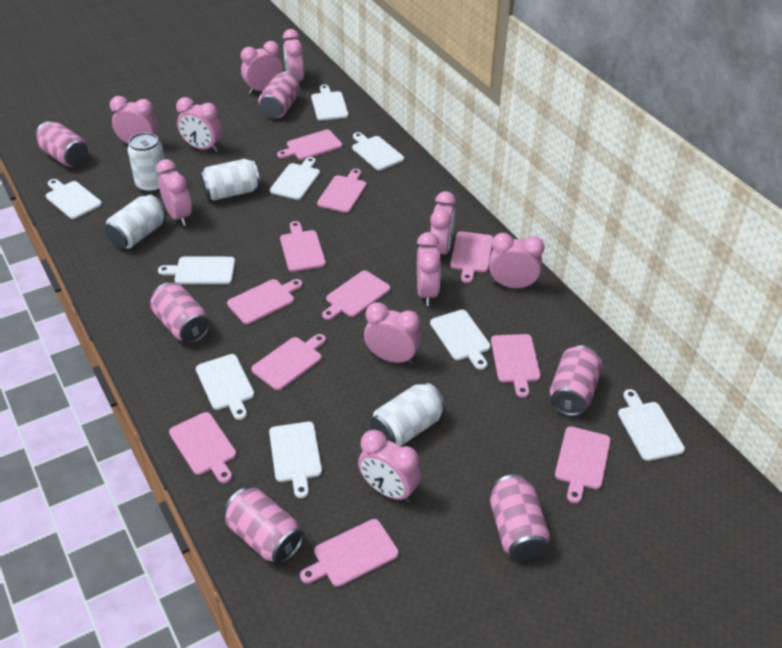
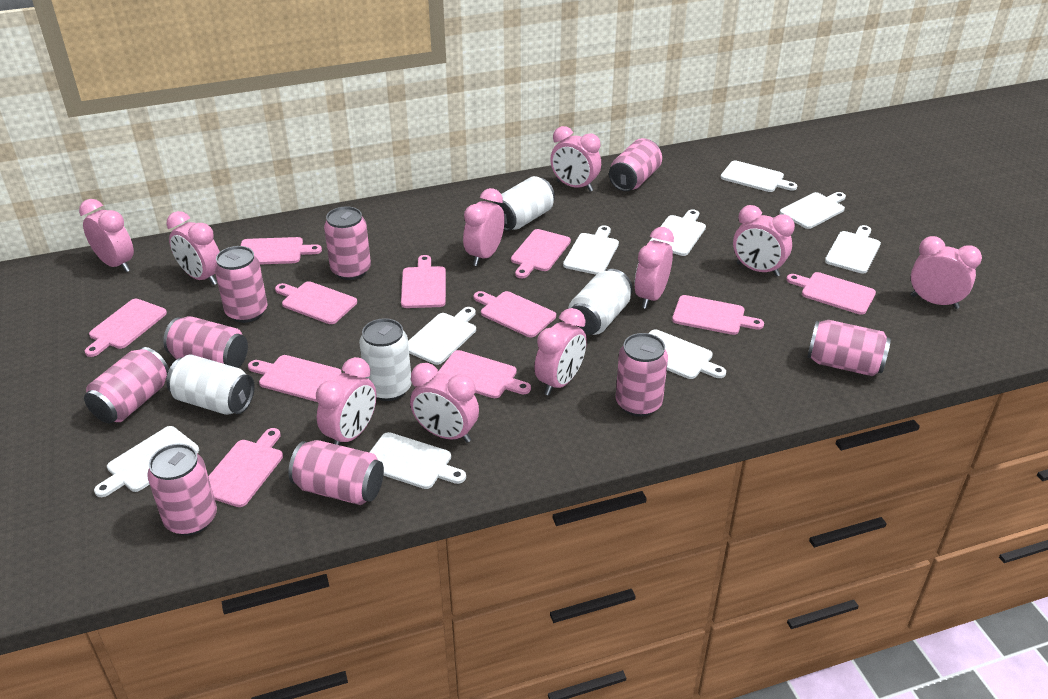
pink can: [35,121,88,167] [150,283,210,344] [224,487,304,564] [258,71,300,118] [490,474,550,560] [550,345,602,416] = 6 -> [84,347,169,423] [147,444,217,536] [163,316,248,368] [214,246,267,323] [288,440,384,505] [324,206,371,280] [609,138,662,191] [616,333,668,417] [807,320,891,376] = 9

